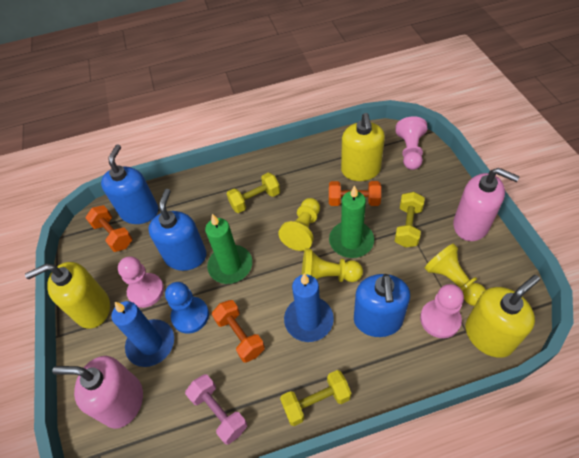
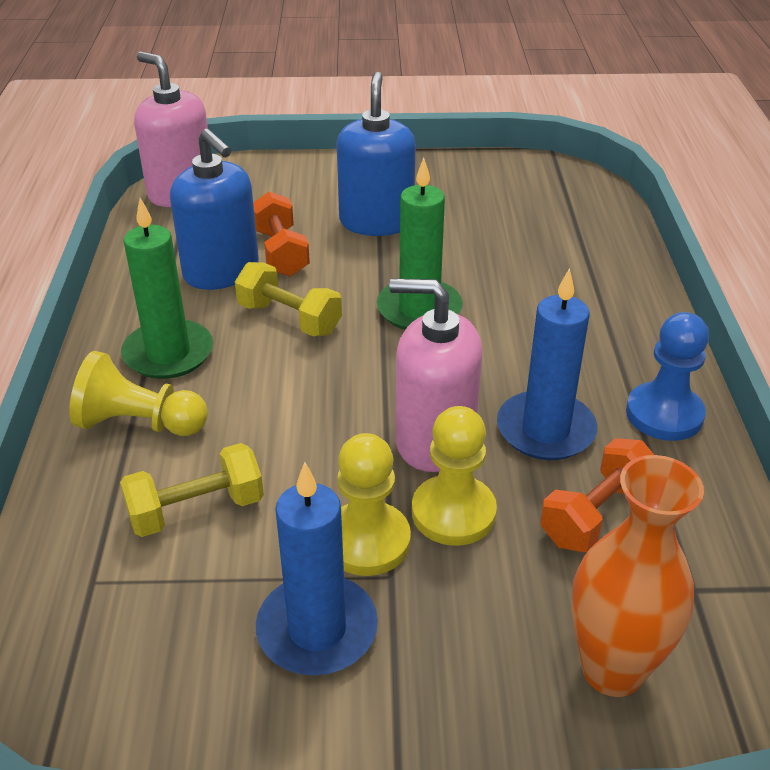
blue soap dispenser: [101,144,158,224] [148,189,206,271] [354,274,410,337] = 3 -> [170,129,259,290] [337,72,416,236] = 2
orange dumbbell: [85,205,132,252] [212,300,265,363] [329,181,381,206] = 3 -> [253,191,310,276] [540,438,654,552] = 2
orange vase: none = 0 -> [572,455,704,697] = 1
pink dumbbell: [185,374,247,445] = 1 -> none = 0
pink pawn: [118,256,164,308] [396,117,427,170] [420,284,464,338] = 3 -> none = 0
yellow dumbbell: [227,173,280,213] [280,370,351,426] [395,192,425,247] = 3 -> [120,443,264,537] [235,262,342,337] = 2
yellow soap dispenser: [25,262,110,328] [341,113,385,181] [465,275,540,358] = 3 -> none = 0

